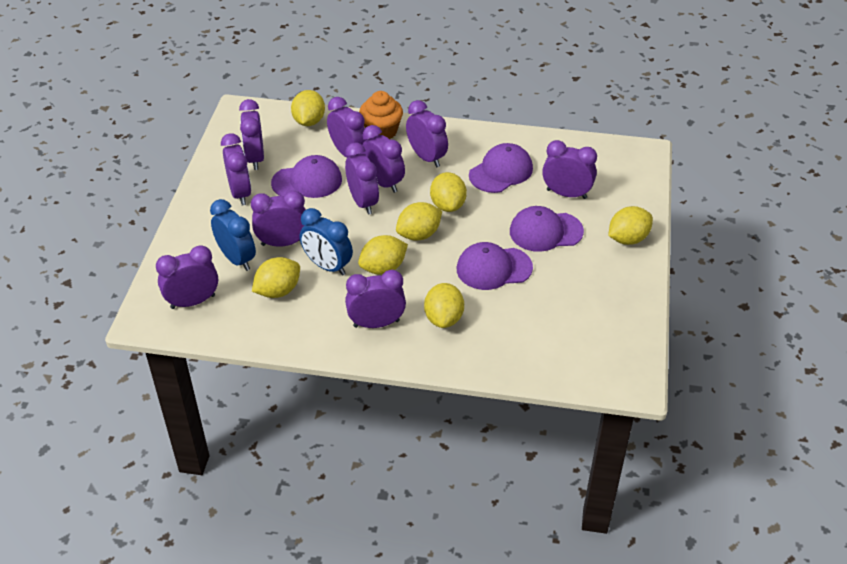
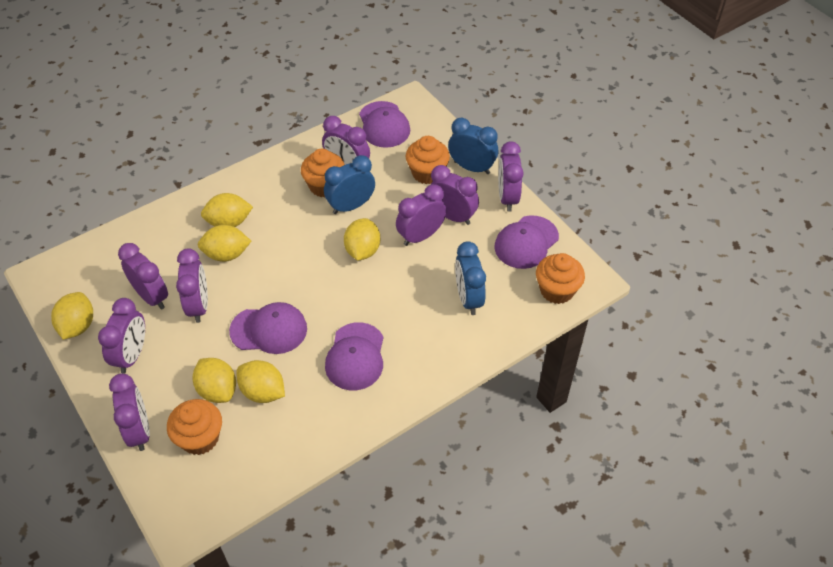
blue clock: [210,199,256,271] [300,208,353,276] = 2 -> [324,155,375,214] [448,118,498,174] [455,241,486,315] = 3
orange cupcake: [359,91,403,139] = 1 -> [167,399,222,455] [301,149,345,197] [406,136,450,184] [536,253,585,304] = 4
purple clock: [156,245,218,309] [221,133,251,205] [239,99,264,170] [251,190,306,247] [327,97,367,158] [345,142,379,214] [345,270,406,328] [362,125,405,193] [406,100,448,167] [542,140,597,199] = 10 -> [98,298,145,374] [109,374,150,451] [118,243,168,310] [176,248,208,323] [322,116,370,165] [396,184,447,246] [430,165,479,225] [498,142,524,212] = 8
yellow lemon: [252,257,300,298] [291,90,325,126] [358,235,408,275] [396,202,442,241] [424,283,464,328] [430,172,467,212] [608,206,653,245] = 7 -> [51,292,93,340] [193,358,236,403] [198,225,251,262] [201,193,253,227] [236,360,285,403] [344,218,380,261] = 6

